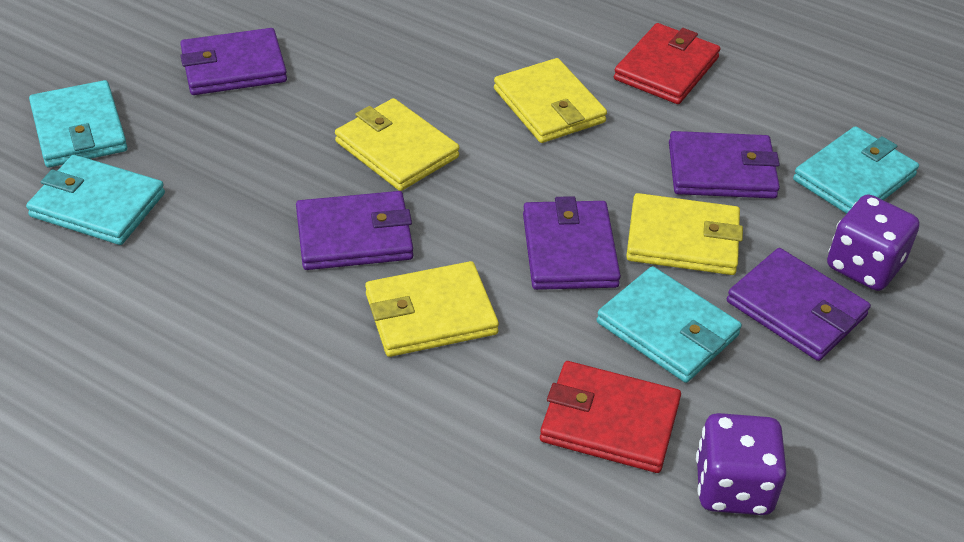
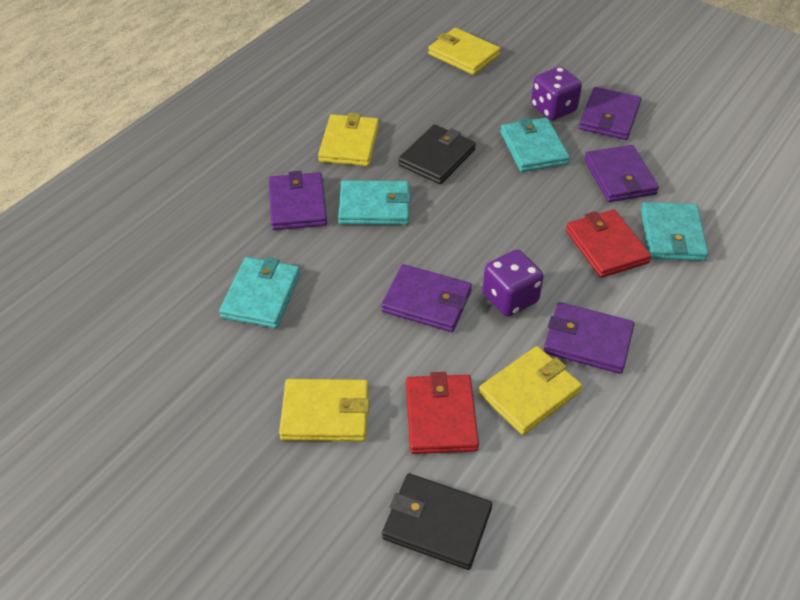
black wallet: none = 0 -> [382,473,492,570] [398,125,476,184] = 2

